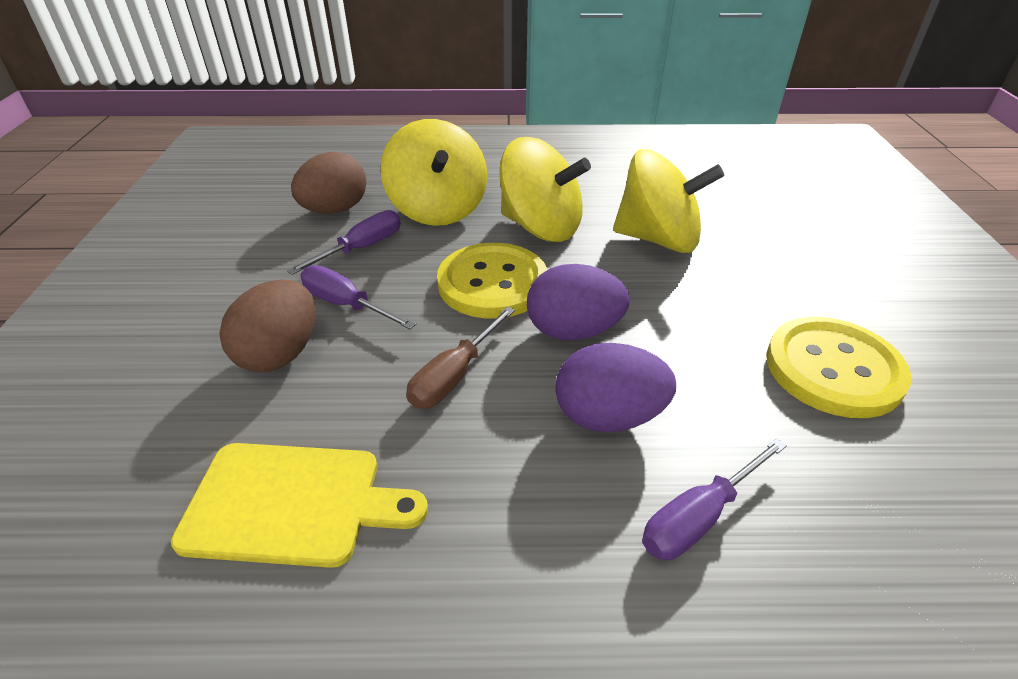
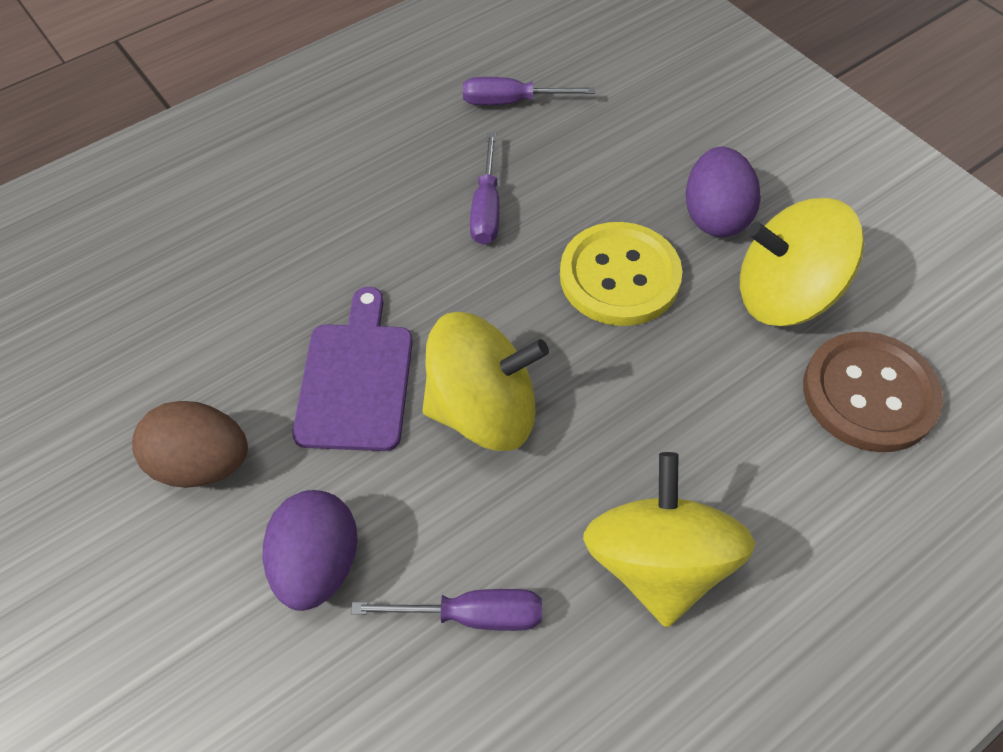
brown button: none = 0 -> [803,332,943,452] = 1
brown egg: [219,280,315,372] [291,152,367,214] = 2 -> [132,401,248,488] = 1
brown screwdriver: [406,306,515,409] = 1 -> none = 0
purple cutting board: none = 0 -> [292,287,413,451] = 1
yellow button: [437,243,548,318] [766,317,911,418] = 2 -> [560,222,683,326] = 1
yellow cutting board: [171,443,428,568] = 1 -> none = 0

